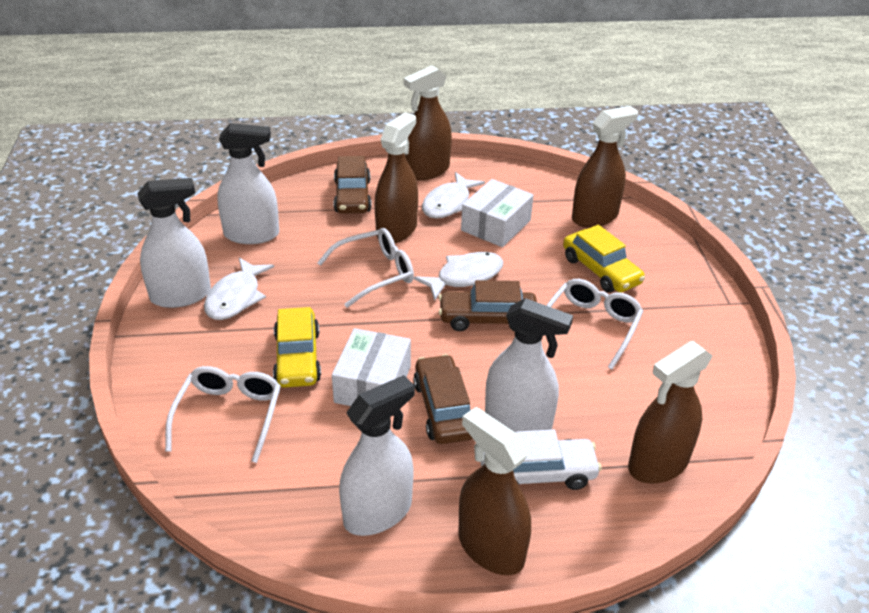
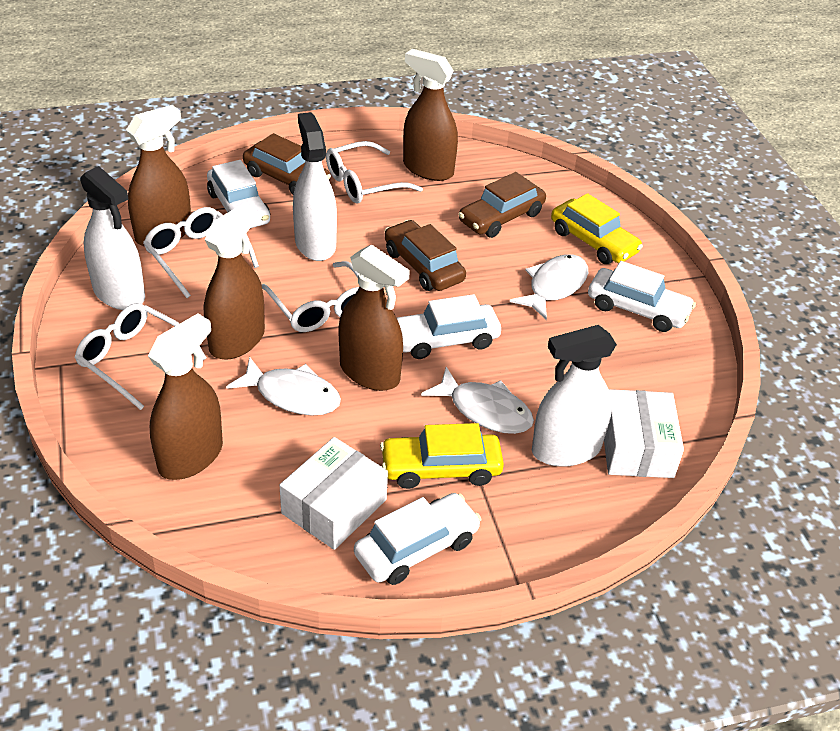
white car: [480,429,602,490] = 1 -> [207,160,270,228] [354,493,481,585] [397,294,501,359] [588,261,696,332] = 4
white glasses: [165,366,281,463] [317,228,414,308] [546,279,643,370] = 3 -> [74,303,207,410] [143,207,259,298] [262,261,359,332] [326,141,423,204] = 4
white spray bottle: [138,178,211,308] [217,123,279,244] [339,375,415,536] [485,298,573,432] = 4 -> [80,166,145,310] [293,112,337,261] [532,325,617,467] = 3

